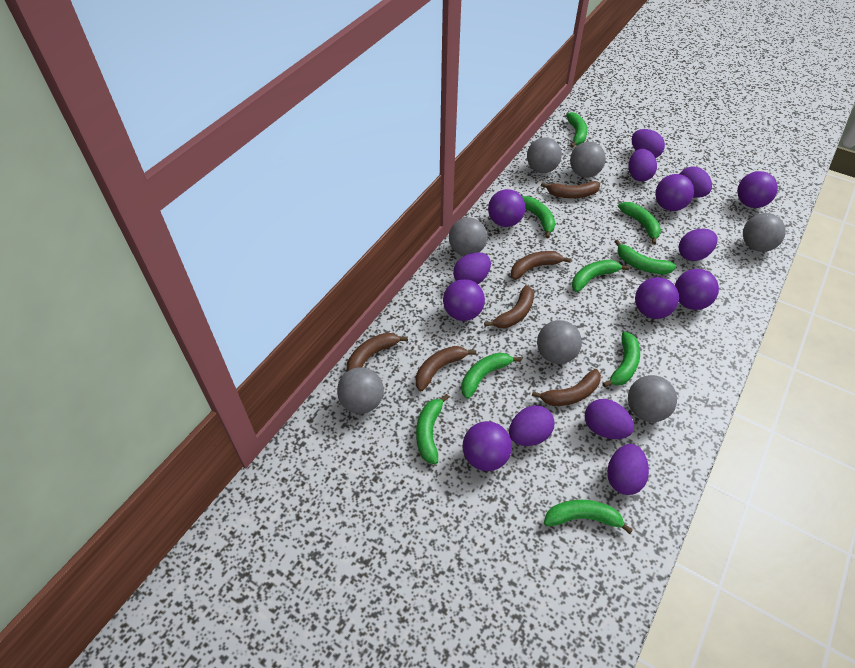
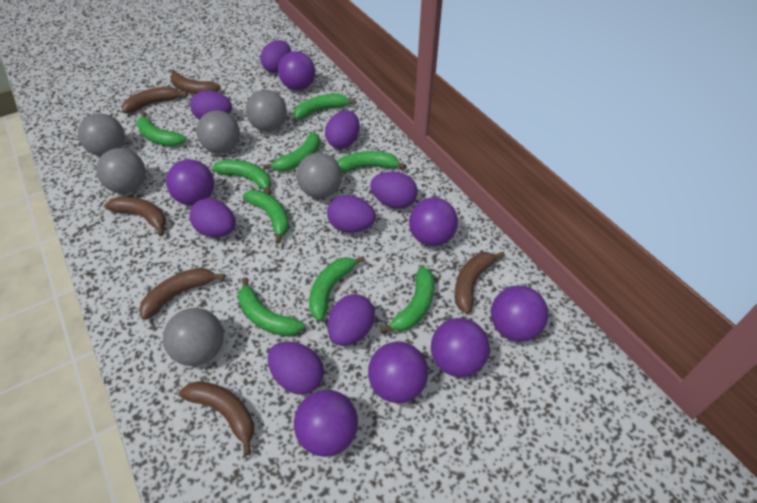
grey ball: [337,367,384,414] [449,217,487,256] [527,138,562,173] [537,320,582,364] [570,142,606,177] [628,375,677,422] [743,213,786,252] = 7 -> [78,113,125,156] [96,148,146,194] [163,308,224,366] [196,110,240,153] [246,90,287,131] [296,153,342,198] = 6

